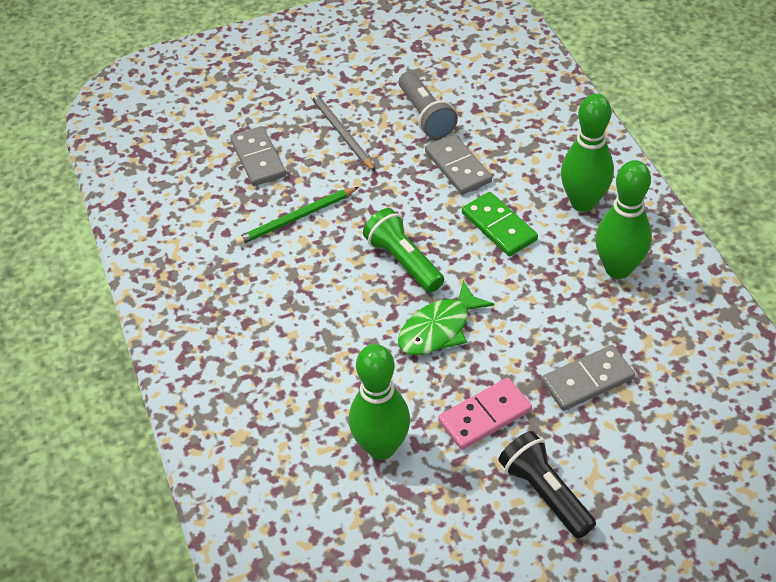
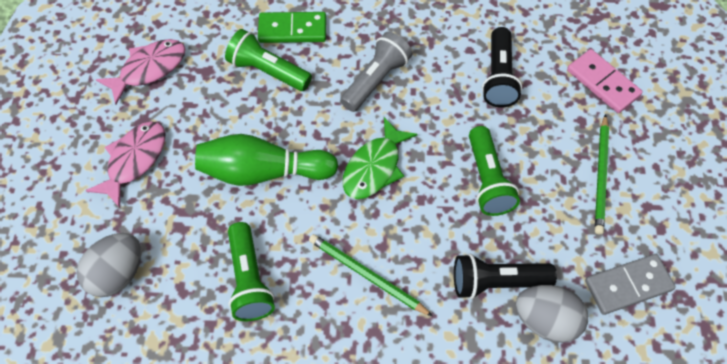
black flashlight: [499,431,596,539] = 1 -> [454,254,557,299] [482,27,522,107] = 2
green bowling pin: [349,344,410,460] [561,94,614,212] [596,160,652,279] = 3 -> [195,134,338,186] = 1
green flashlight: [363,208,444,293] = 1 -> [225,29,312,91] [228,222,275,321] [469,126,520,216] = 3
green pencil: [235,187,359,245] = 1 -> [309,234,433,316] [595,114,609,234] = 2
grey domino: [230,126,286,186] [425,134,492,195] [542,345,635,411] = 3 -> [585,254,676,315] = 1
grey egg: none = 0 -> [77,233,141,297] [515,285,588,343] = 2
grey pencil: [310,92,375,171] = 1 -> none = 0
pink fish: none = 0 -> [85,121,166,208] [96,39,185,104] = 2

